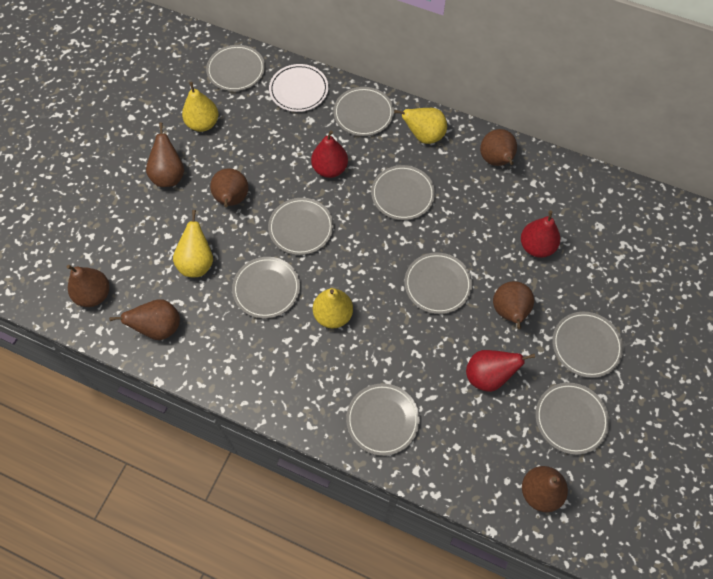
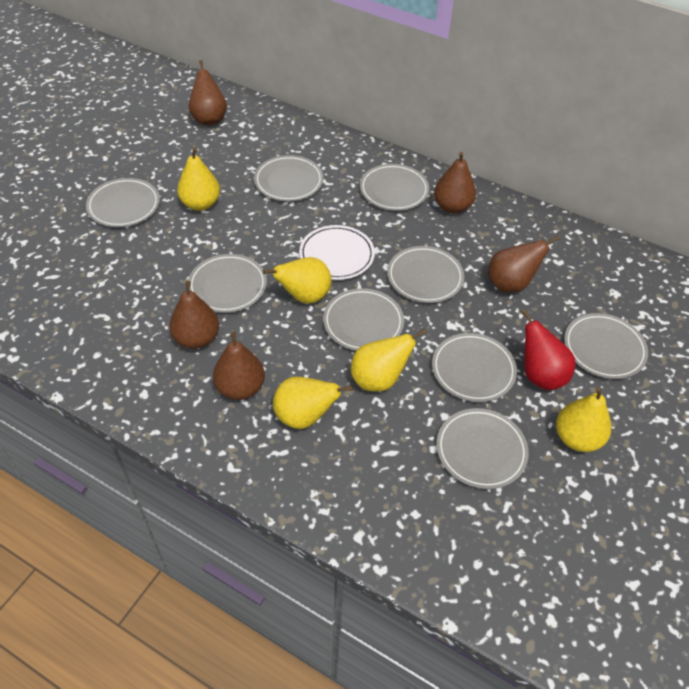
brown pear: [67,265,109,307] [109,299,180,340] [146,122,184,187] [210,168,248,207] [480,129,517,166] [493,281,534,329] [522,466,568,512] = 7 -> [169,281,219,349] [189,60,227,125] [213,331,265,400] [434,152,476,213] [488,235,560,292] = 5
red pear: [311,130,348,178] [466,350,535,392] [521,211,560,258] = 3 -> [521,309,575,390] = 1
yellow pear: [173,210,213,277] [182,82,218,132] [313,288,353,328] [394,108,447,144] = 4 -> [177,147,220,211] [263,257,332,304] [273,377,353,429] [351,329,426,392] [556,387,611,452] = 5

